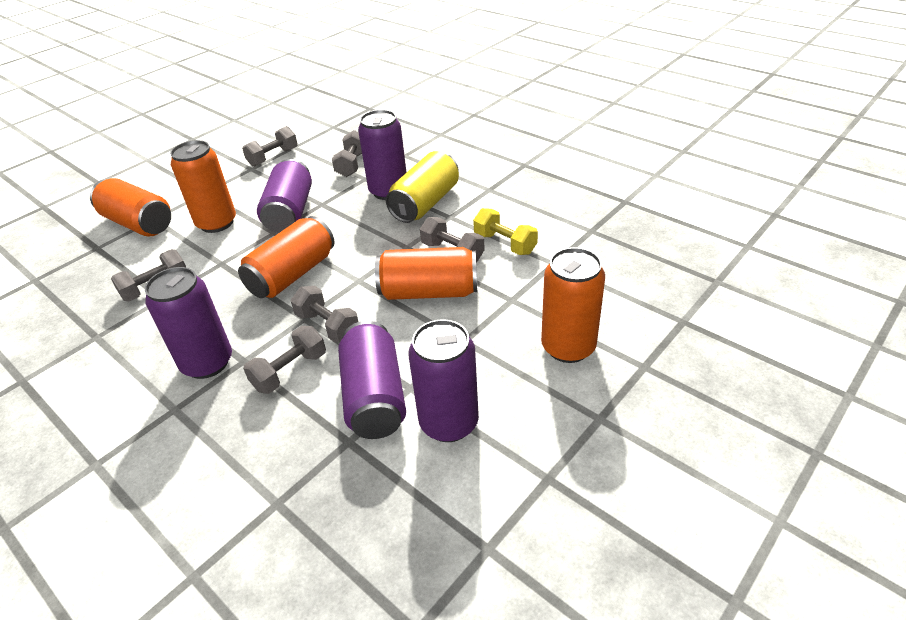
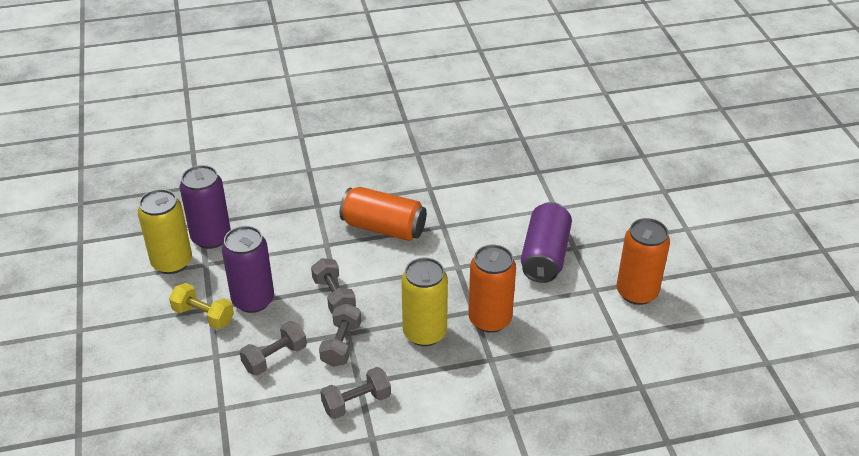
grey dumbbell: [111,249,186,302] [242,126,298,167] [243,326,326,394] [291,286,358,343] [332,130,362,177] [420,217,485,262] = 6 -> [240,321,307,376] [311,258,356,314] [319,303,361,367] [320,367,391,419] = 4
orange can: [90,178,171,236] [170,140,236,233] [238,216,334,298] [375,247,477,300] [541,247,605,363] = 5 -> [340,187,427,241] [468,245,516,333] [617,218,670,305] = 3
purple can: [145,267,232,379] [257,159,312,233] [338,321,406,439] [358,110,407,200] [408,319,479,442] = 5 -> [180,165,231,249] [222,226,274,313] [521,202,572,283] = 3
yellow can: [386,151,459,223] = 1 -> [138,189,192,274] [401,258,448,346] = 2

